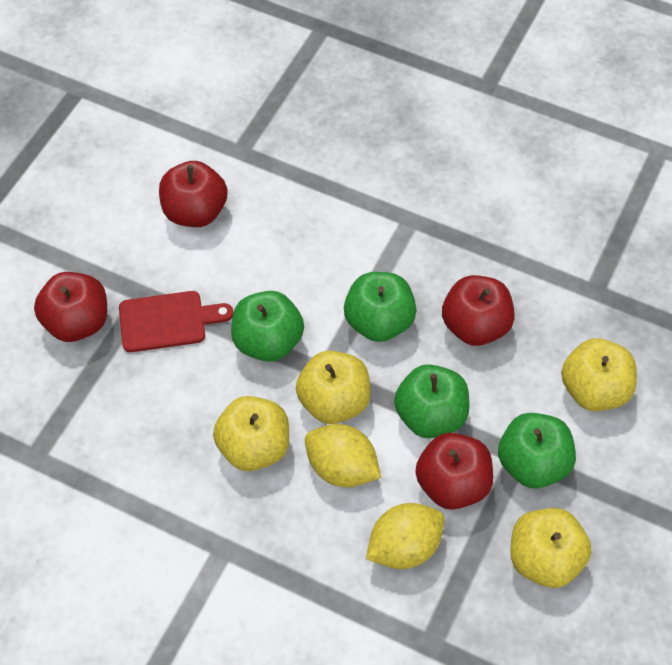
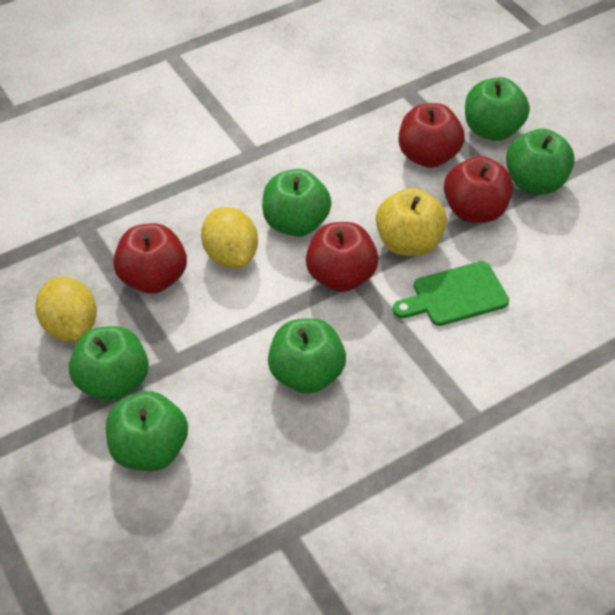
green apple: [231,291,304,362] [344,272,417,342] [394,364,470,438] [498,413,576,488] = 4 -> [69,326,149,402] [106,391,188,471] [262,169,332,237] [268,318,346,394] [465,77,530,141] [506,129,575,194] = 6
green cutting board: none = 0 -> [393,261,509,326] = 1
red cutting board: [119,291,233,352] = 1 -> none = 0
yellow apple: [213,396,289,471] [296,351,371,424] [510,508,591,588] [561,339,637,411] = 4 -> [376,188,447,256] = 1

